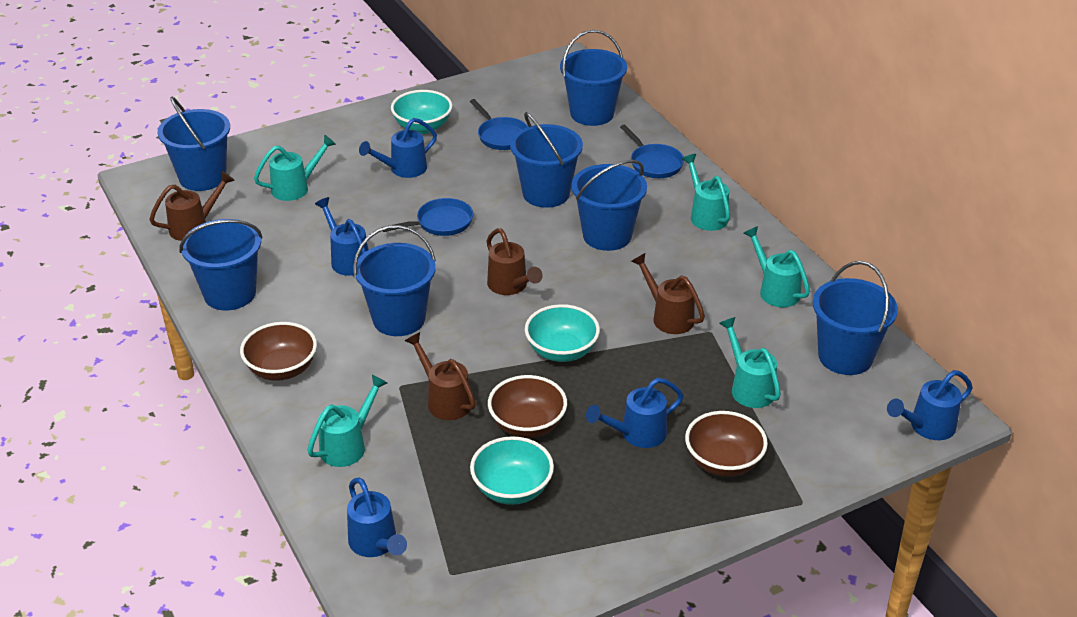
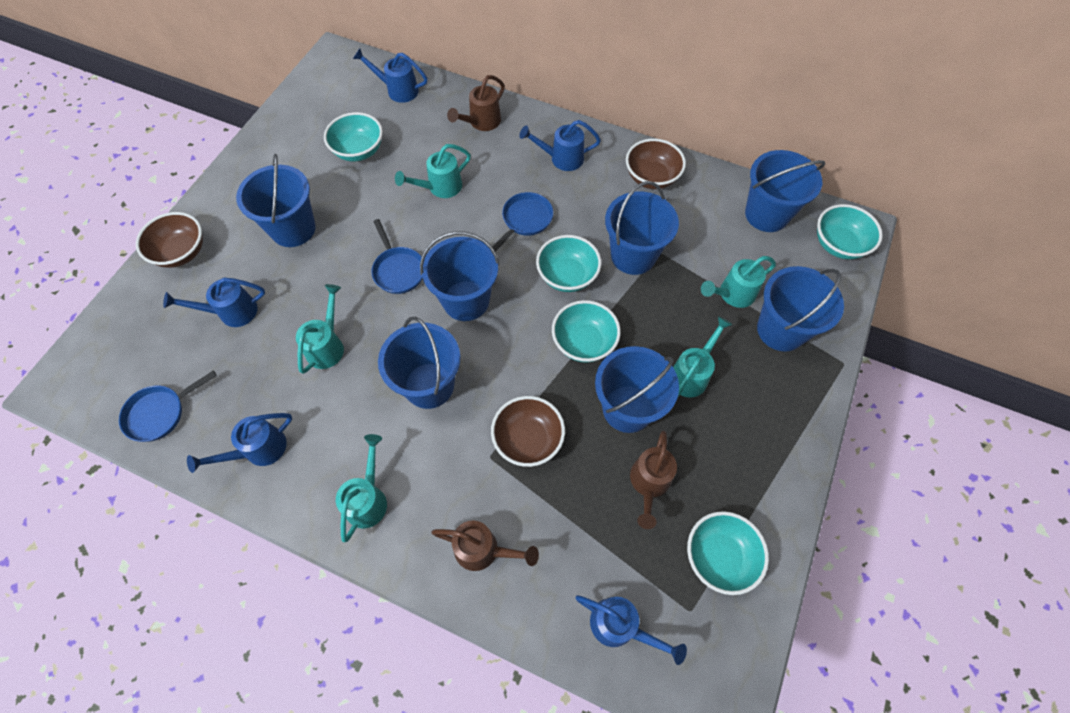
brown watering can: [149,171,235,241] [405,332,476,420] [486,228,543,295] [631,253,705,334] = 4 -> [431,520,539,571] [447,75,505,131] [630,431,677,529] = 3
turquoise bowl: [391,90,452,134] [470,436,554,505] [525,304,600,362] = 3 -> [324,112,383,161] [536,235,601,292] [552,300,621,363] [687,511,769,595] [817,204,883,259] = 5

